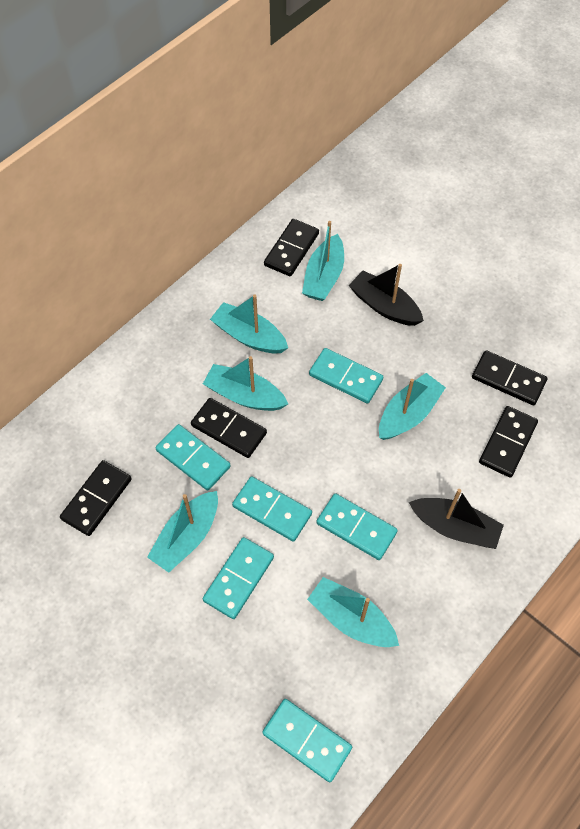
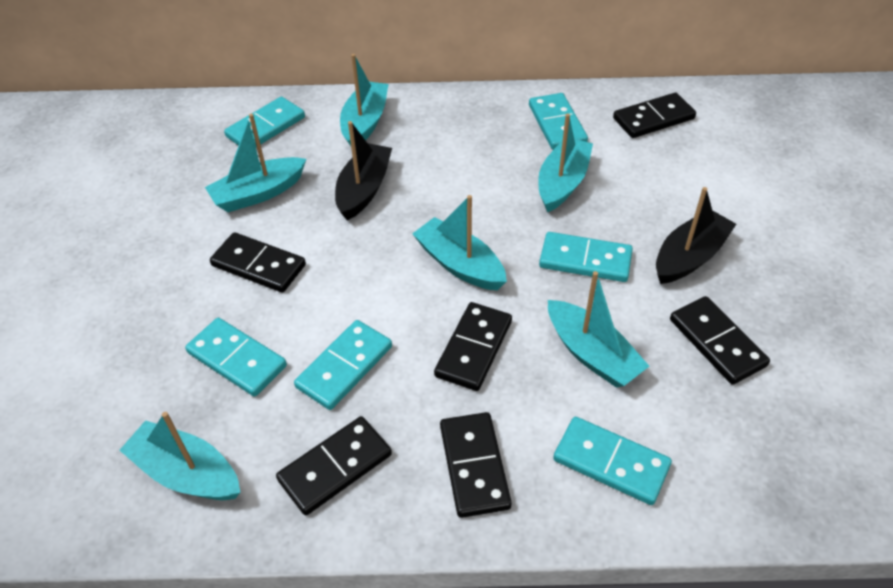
black domino: [60,460,132,536] [191,398,267,458] [264,219,319,276] [472,350,547,405] [479,406,538,478] = 5 -> [210,232,306,293] [276,416,392,515] [434,302,512,391] [440,412,512,518] [613,93,696,138] [670,296,770,385] = 6

